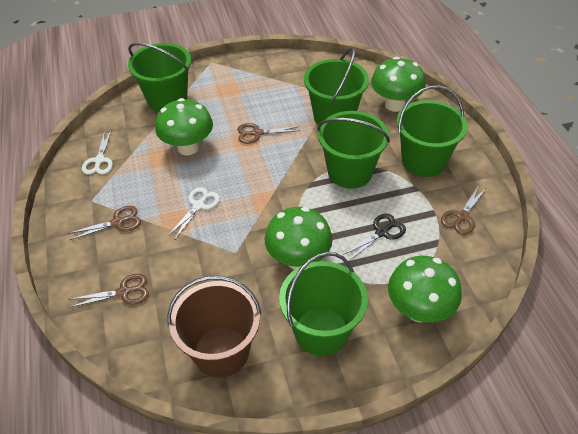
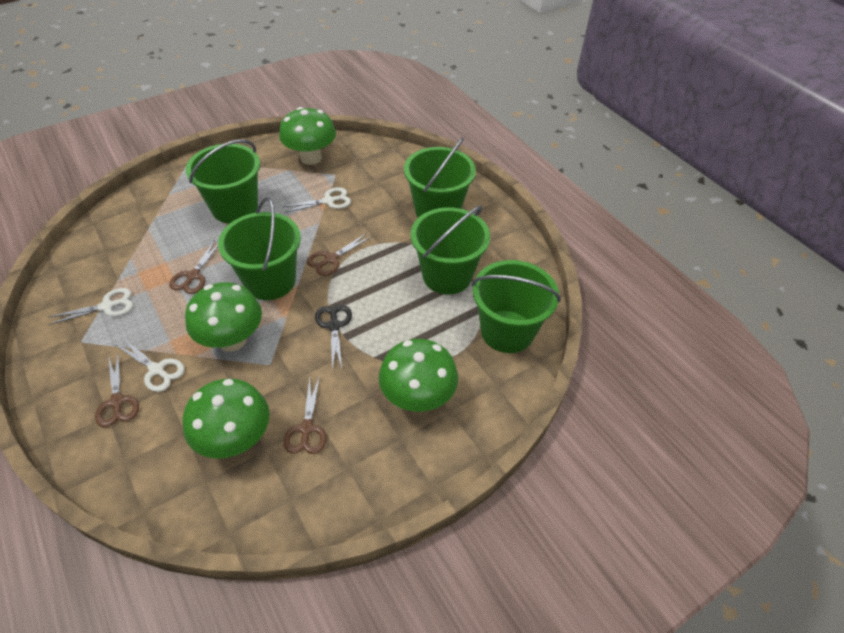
brown bucket: [167,276,261,378] = 1 -> none = 0
white scissors: [82,129,113,175] [168,187,220,239] = 2 -> [48,288,133,325] [116,339,185,392] [283,187,351,213] = 3

